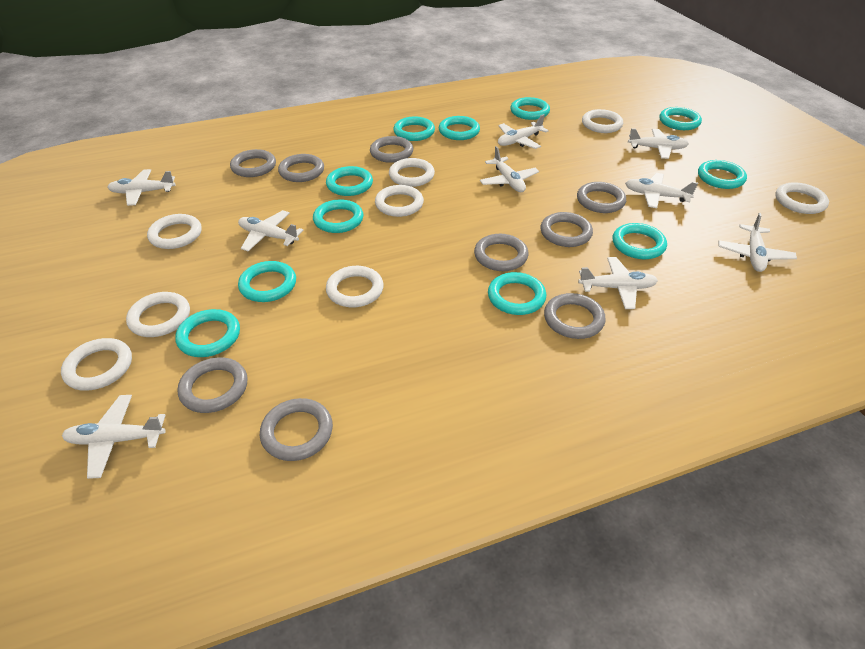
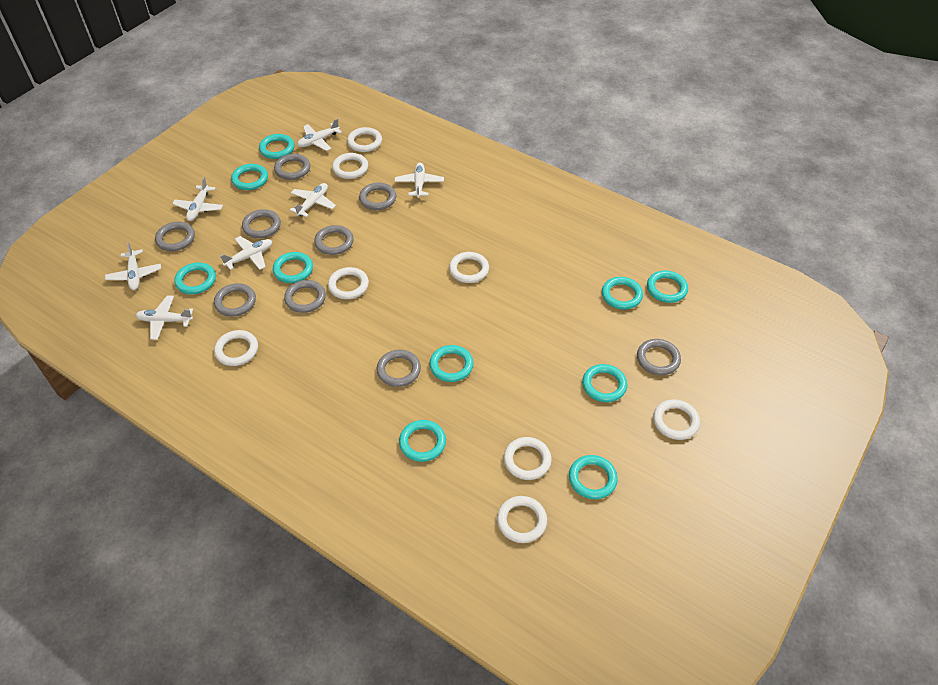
turquoise ring: [175,309,240,357] [238,261,296,302] [313,199,363,233] [326,166,373,196] [393,117,435,141] [439,116,480,140] [488,272,546,315] [510,97,550,120] [613,223,667,259] [659,107,702,130] [698,160,747,189] = 11 -> [174,262,216,294] [231,164,268,190] [259,134,295,159] [273,252,313,283] [399,420,446,462] [429,345,474,382] [569,455,618,499] [582,364,627,402] [602,277,643,309] [647,270,688,303] = 10
white plane: [62,395,166,479] [107,169,176,206] [238,210,304,251] [480,146,539,192] [498,114,549,149] [578,257,658,309] [625,173,698,208] [628,128,689,159] [718,213,797,272] = 9 -> [105,242,161,290] [136,295,193,340] [172,177,223,221] [220,236,272,270] [290,183,336,217] [297,118,342,151] [395,163,444,198] = 7

